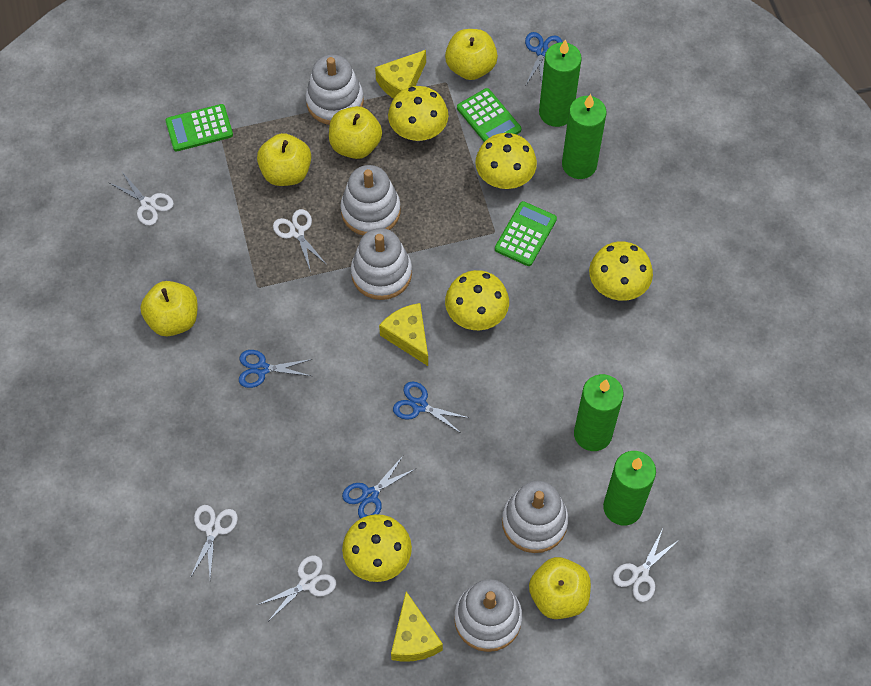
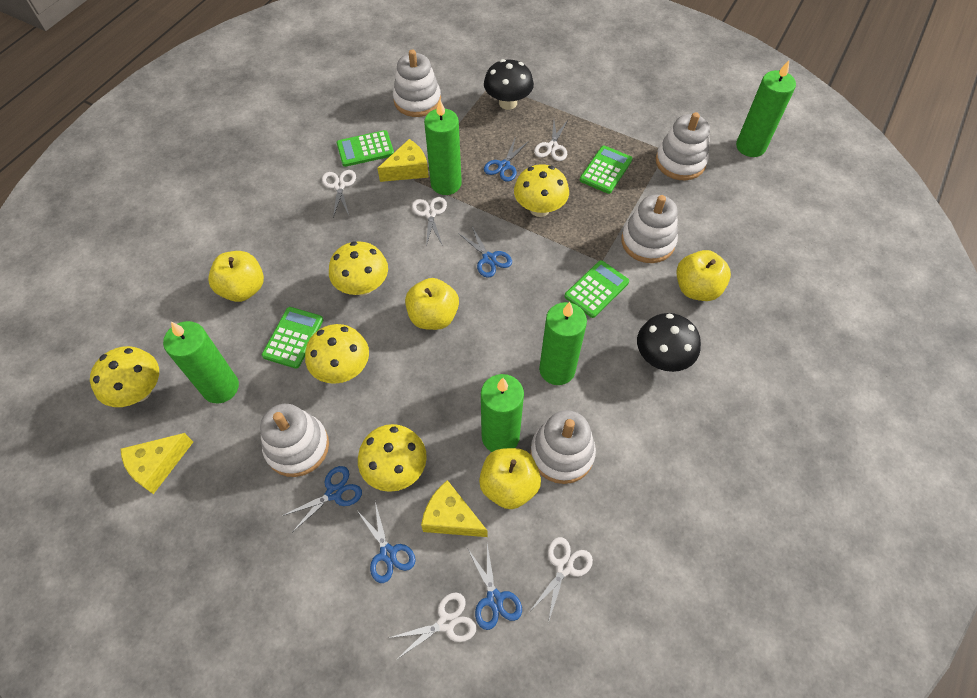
black mushroom: none = 0 -> [484,59,534,110] [637,313,701,372] = 2
blue scissors: [239,350,313,388] [342,456,415,519] [393,381,469,434] [525,32,562,85] = 4 -> [282,466,362,531] [358,502,416,583] [458,226,512,278] [468,544,522,630] [484,136,529,182] = 5
green calculator: [165,104,233,151] [457,88,522,142] [495,201,557,266] = 3 -> [262,307,323,369] [337,130,394,167] [565,260,629,318] [580,146,633,194] = 4
green candle: [539,39,582,127] [562,94,607,179] [574,374,624,451] [603,451,656,525] = 4 -> [163,321,239,404] [424,100,462,195] [481,374,524,452] [539,302,587,385] [736,60,796,157] = 5
yellow apple: [140,281,198,336] [257,133,311,186] [329,106,382,159] [445,29,498,80] [529,557,591,619] = 5 -> [208,251,264,302] [405,278,459,330] [479,448,541,509] [676,250,731,301] = 4

